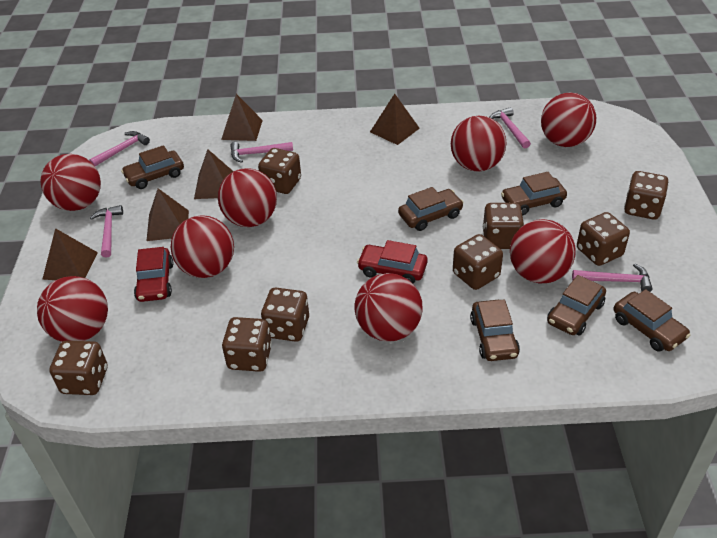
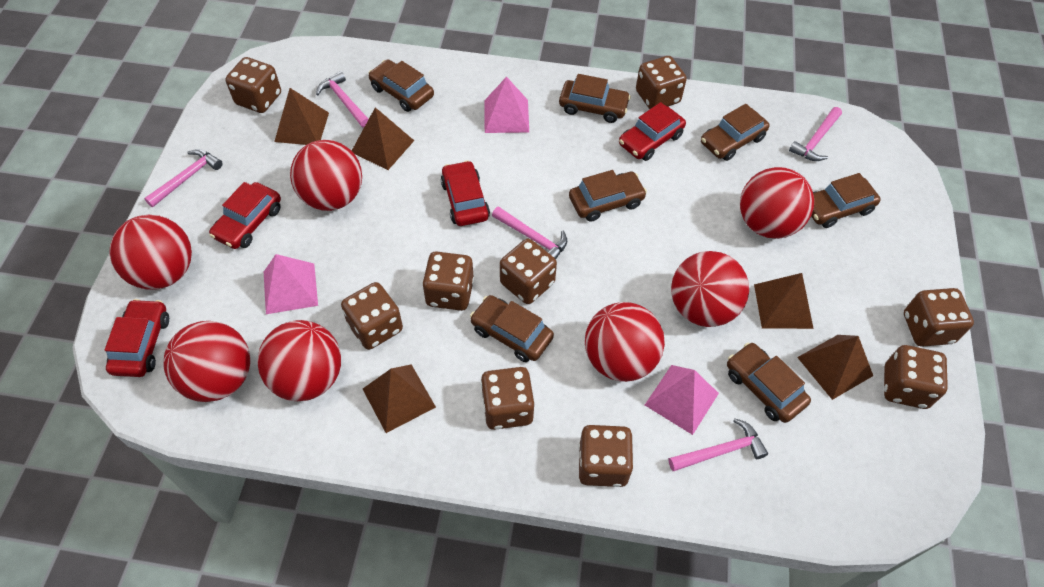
brown car: [121,145,184,189] [398,187,464,231] [470,299,520,361] [501,172,567,216] [547,275,606,336] [614,289,690,352] = 6 -> [368,59,434,112] [470,295,554,362] [559,74,631,123] [569,170,647,222] [701,104,770,161] [727,342,811,423] [811,173,881,228] = 7
brown dice: [49,341,107,395] [222,317,272,372] [258,148,301,194] [261,287,309,342] [453,234,503,290] [483,203,524,249] [577,212,630,266] [624,171,668,220] = 8 -> [225,57,281,113] [341,282,403,350] [422,251,474,311] [481,367,535,430] [500,239,557,304] [579,425,634,487] [636,56,687,109] [884,345,948,409] [904,288,974,347] = 9
pink pyramid: none = 0 -> [264,254,318,314] [484,77,529,133] [645,365,719,435] = 3
red ball: [37,276,108,342] [40,154,101,211] [171,215,234,278] [218,168,277,227] [354,273,423,342] [451,116,507,172] [510,219,576,284] [541,93,596,147] = 8 -> [109,215,192,290] [163,321,250,402] [257,320,341,401] [290,140,362,211] [585,302,665,382] [671,251,749,327] [740,167,814,239] = 7
red car: [134,247,173,302] [357,240,428,284] = 2 -> [105,299,169,377] [209,182,281,249] [441,160,490,226] [619,102,686,161] = 4

